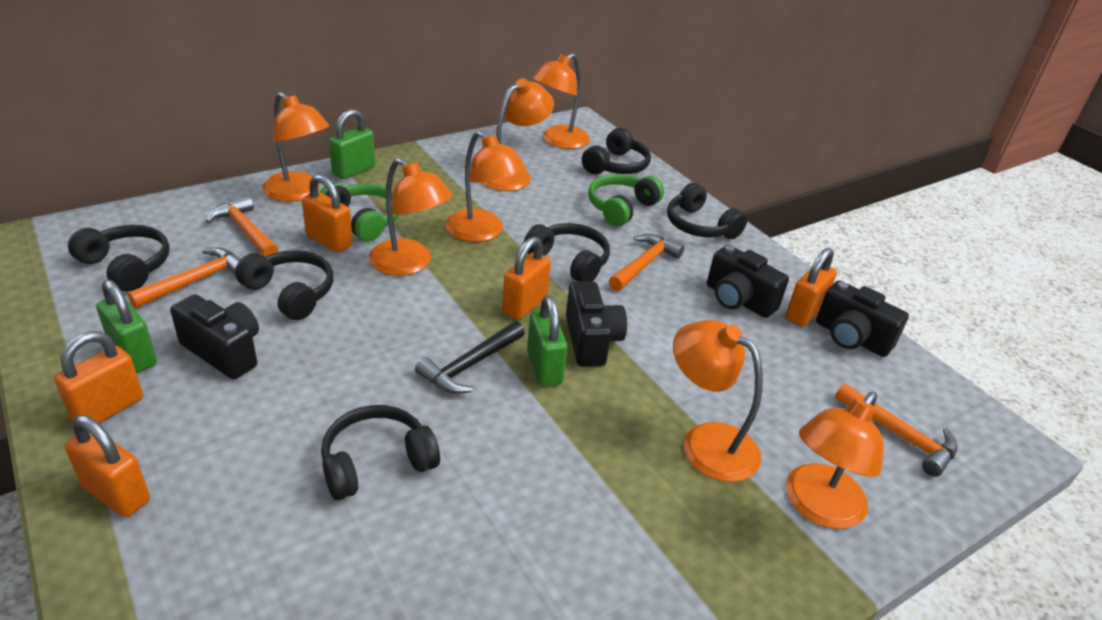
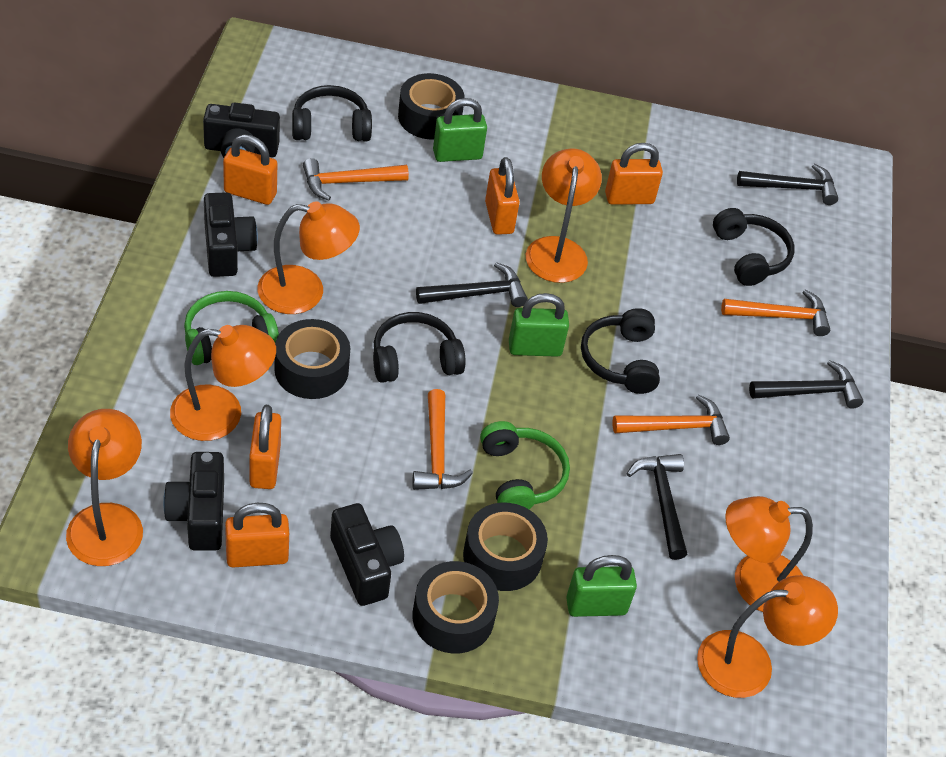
black hammer: [415,321,525,394] = 1 -> [416,262,528,307] [627,454,687,560] [737,164,838,205] [749,360,863,409] = 4
black headphones: [68,225,170,292] [235,250,334,320] [321,405,440,500] [524,223,610,282] [582,128,651,174] [667,183,747,239] = 6 -> [292,85,372,141] [373,312,466,383] [581,308,660,394] [713,208,794,286] = 4
black tape: none = 0 -> [274,319,350,399] [398,73,465,140] [412,561,499,653] [463,503,548,591] = 4
orange lamp: [262,92,329,202] [369,158,452,276] [446,131,526,242] [482,78,554,191] [532,53,590,149] [673,320,763,482] [786,391,884,529] = 7 -> [66,409,143,566] [170,325,276,441] [258,201,360,314] [526,148,602,283] [697,575,838,698] [725,496,813,612] = 6

